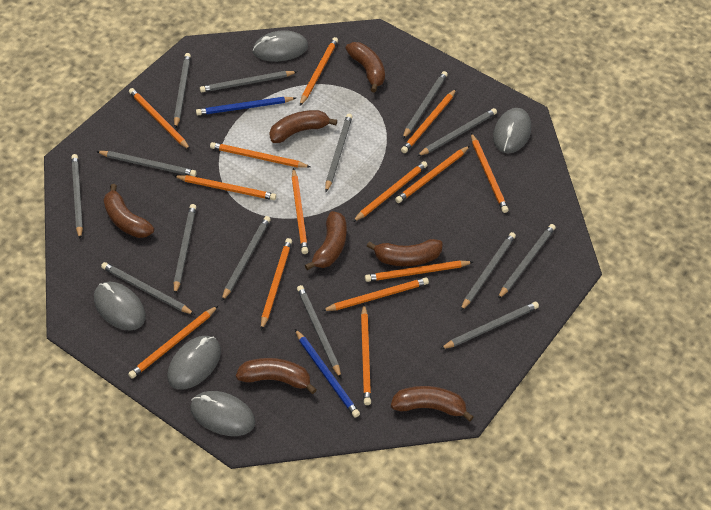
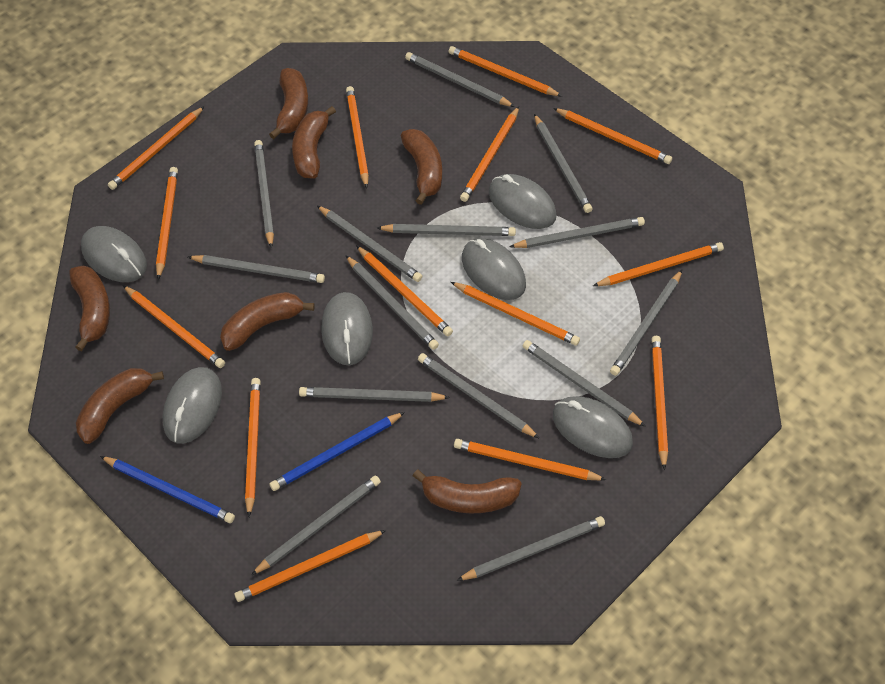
grey mouse: [94,282,146,331] [168,336,221,390] [190,391,255,436] [252,30,308,62] [493,108,531,154] = 5 -> [81,226,147,282] [162,367,222,444] [321,292,373,365] [462,238,526,300] [489,174,557,229] [553,396,633,458] = 6

